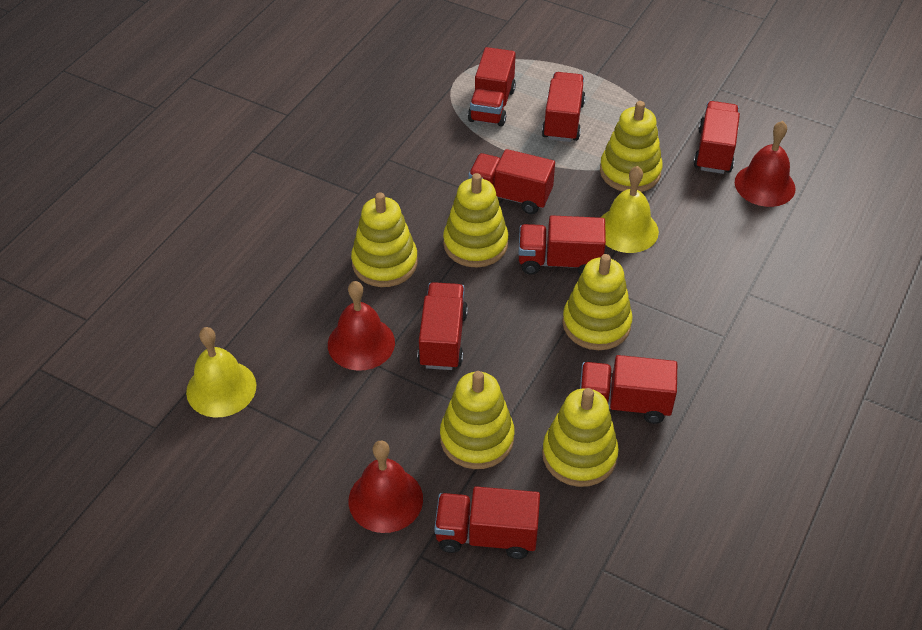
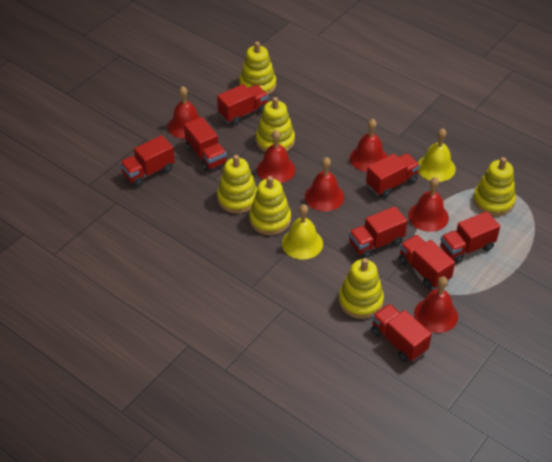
red bell: [328,281,395,371] [349,440,423,533] [735,121,796,207] = 3 -> [168,86,200,139] [257,130,295,183] [305,157,344,211] [350,119,388,172] [408,177,449,232] [414,276,458,333] = 6

